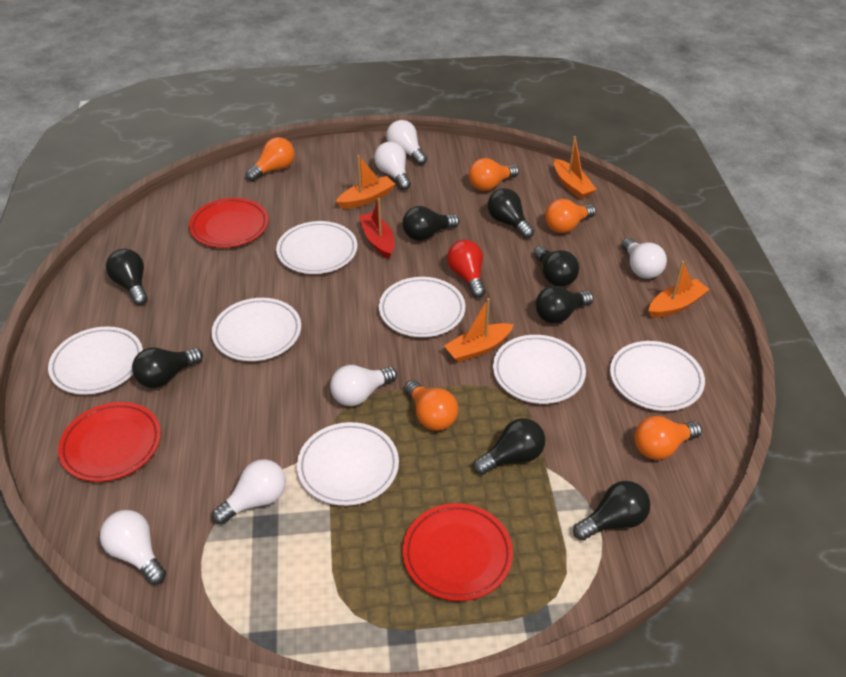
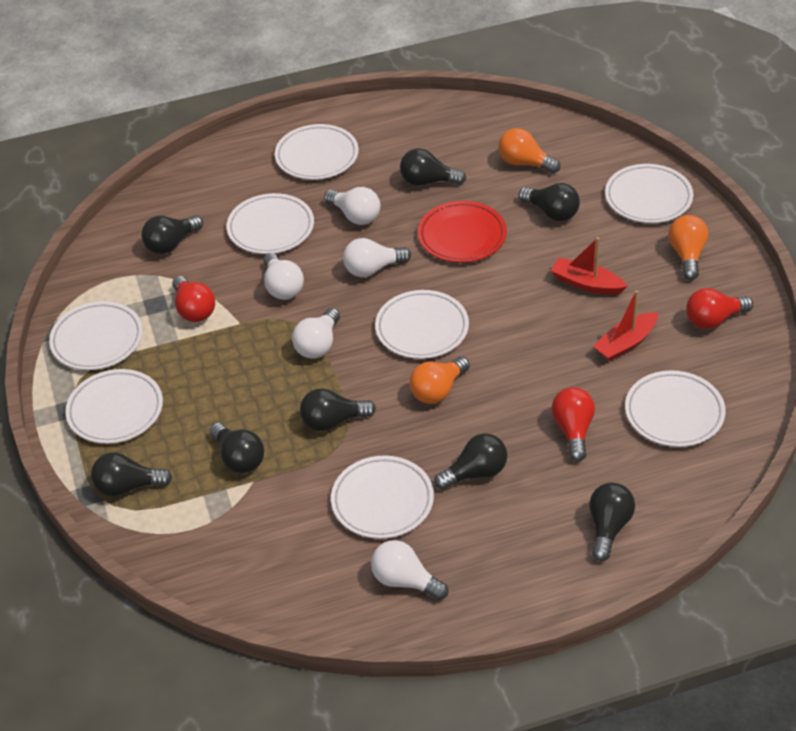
orange boat: [336,155,395,209] [444,298,514,363] [554,136,597,199] [649,261,710,318] = 4 -> none = 0
orange light bulb: [246,137,295,181] [404,380,458,431] [469,158,519,191] [545,199,596,233] [634,416,702,460] = 5 -> [410,357,470,404] [498,128,560,174] [669,215,708,280] = 3
red boat: [359,198,395,259] = 1 -> [551,237,628,295] [593,290,658,361] = 2
red light bulb: [447,240,486,298] = 1 -> [172,276,215,322] [552,387,595,462] [686,288,753,329] = 3
red plate: [58,402,161,482] [189,198,269,248] [403,503,513,601] = 3 -> [418,201,507,263] = 1
white light bulb: [100,510,166,585] [212,459,286,525] [330,365,397,406] [374,141,411,190] [386,120,427,165] [622,238,667,279] = 6 -> [264,253,304,300] [292,308,340,359] [324,187,380,225] [343,238,411,277] [371,540,448,600] = 5
white plate: [48,326,143,395] [212,298,301,361] [276,221,357,274] [297,422,399,506] [379,277,465,337] [493,335,586,404] [610,341,705,411] = 7 -> [49,301,143,370] [65,369,163,444] [227,193,314,254] [275,124,359,180] [331,456,434,539] [375,290,469,359] [605,164,693,223] [625,370,726,447] = 8

